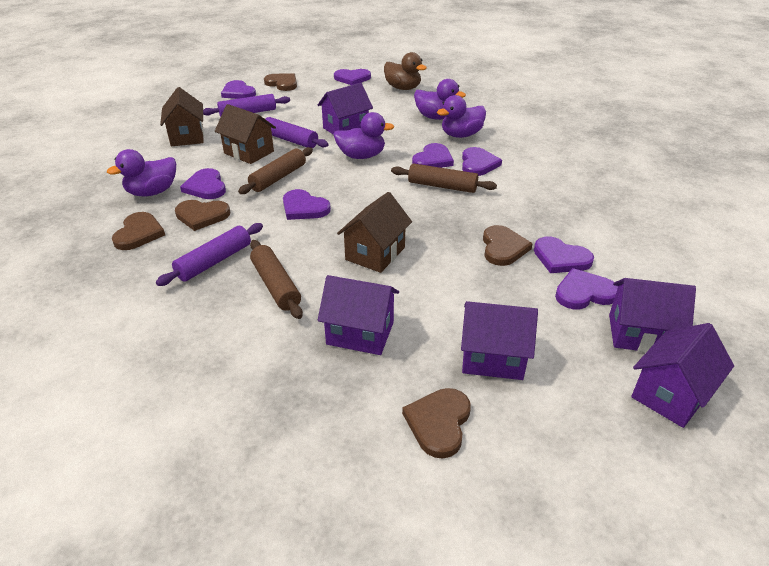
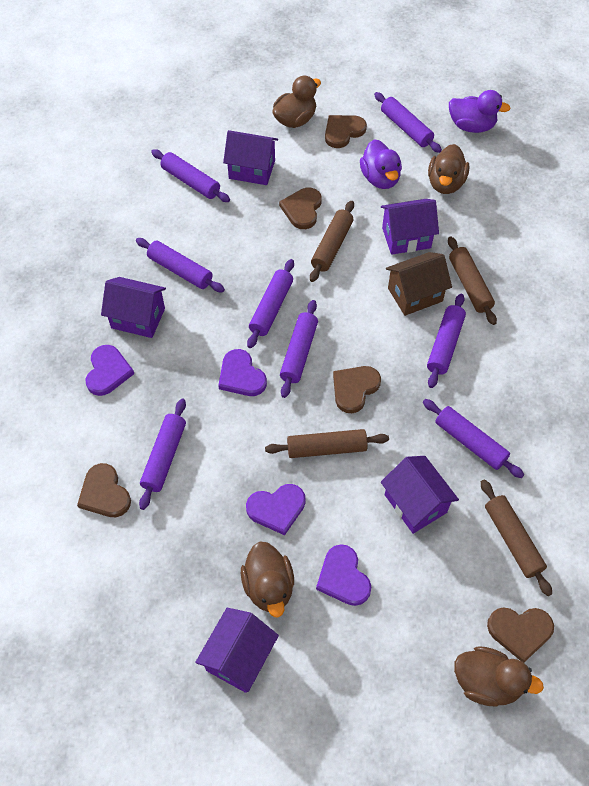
brown duck: [384,52,427,90] = 1 -> [241,542,294,617] [272,76,321,128] [428,144,470,194] [454,646,544,706] = 4
brown house: [160,87,204,147] [215,104,276,164] [337,192,412,273] = 3 -> [386,252,452,316] = 1
brown rolling pin: [238,147,313,194] [250,240,303,319] [391,163,497,193] = 3 -> [265,429,389,458] [310,201,354,282] [448,236,497,325] [481,479,552,596] = 4
purple duck: [107,149,176,196] [333,112,395,159] [414,79,466,120] [437,95,486,138] = 4 -> [360,139,402,189] [449,90,511,133] = 2
purple heart: [180,168,226,199] [221,80,256,99] [283,189,331,220] [334,69,371,85] [412,143,454,168] [462,147,502,176] [534,236,594,273] [555,268,618,309] = 8 -> [86,345,134,396] [218,349,267,396] [246,484,306,535] [316,544,371,606] = 4
purple rolling pin: [156,223,263,286] [203,94,290,117] [266,117,329,148] = 3 -> [136,238,225,292] [139,399,186,510] [151,149,230,202] [247,259,294,348] [280,300,318,398] [374,92,442,153] [423,399,524,478] [427,294,466,388] = 8

